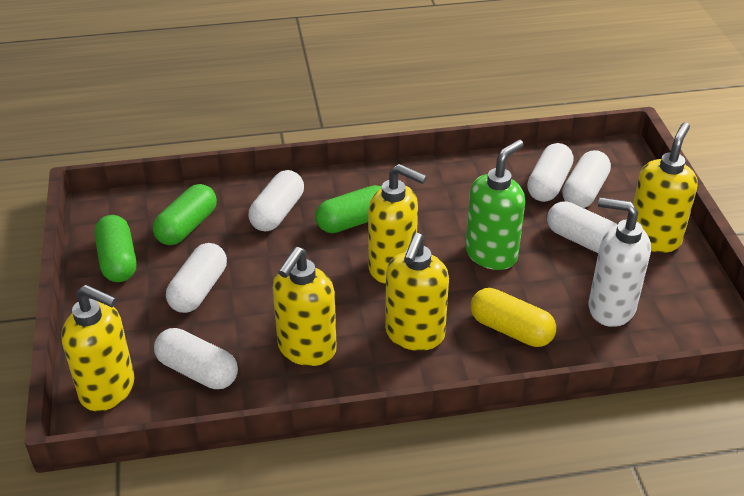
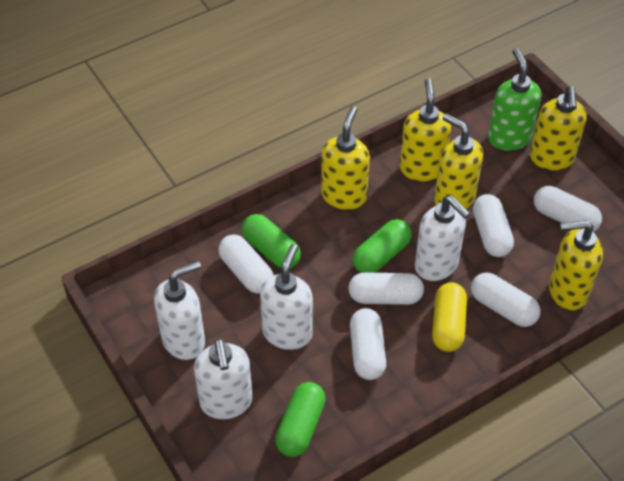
white soap dispenser: [589,197,651,327] = 1 -> [154,261,205,360] [194,338,253,419] [260,244,313,350] [415,196,470,281] = 4

